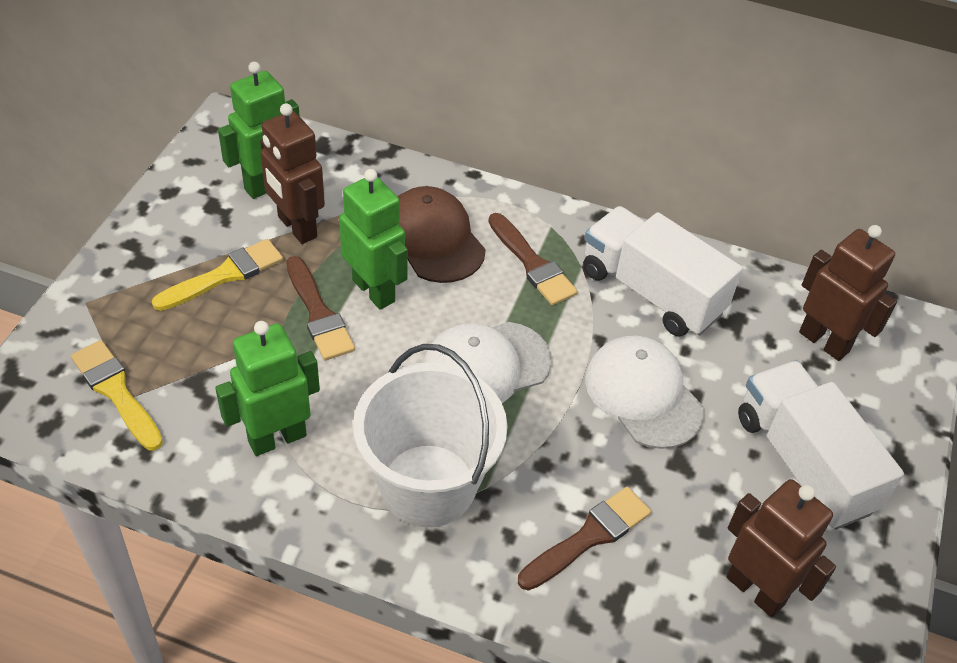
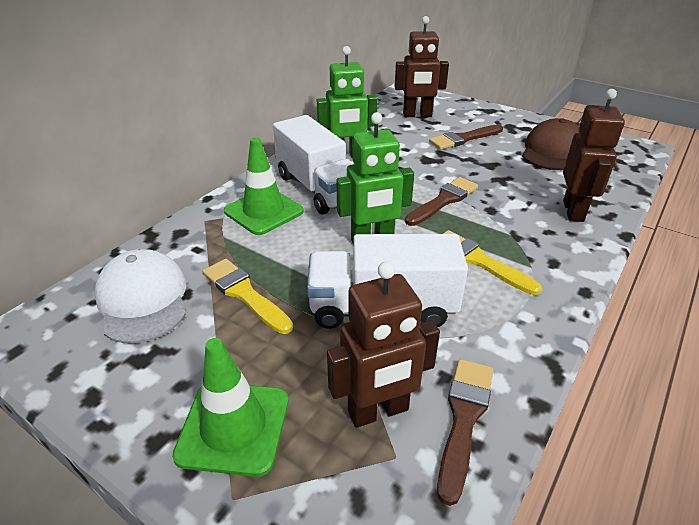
green robot: [215,321,320,456] [218,62,300,199] [339,169,408,310] = 3 -> [317,46,378,158] [336,112,414,245] = 2
green traffic cone: none = 0 -> [172,338,289,477] [224,137,304,235] = 2
white bucket: [353,344,508,527] = 1 -> none = 0
white cap: [423,322,552,403] [585,336,704,449] = 2 -> [94,249,186,344] = 1

